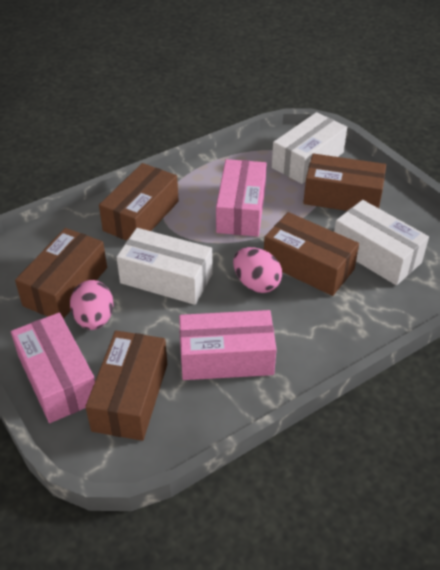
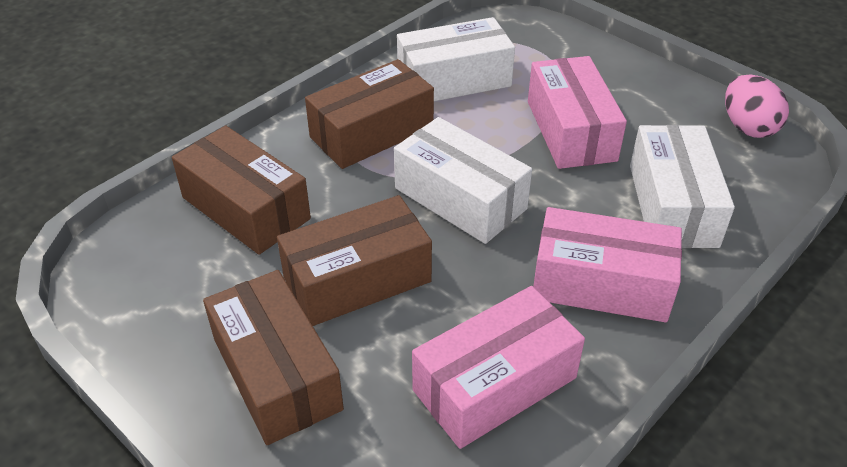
brown box: [15,228,107,319] [85,331,167,441] [99,163,179,241] [264,212,359,296] [303,153,386,211] = 5 -> [172,126,311,255] [203,270,344,445] [277,195,432,326] [305,59,434,169] = 4
pink egg: [70,280,114,330] [233,247,282,293] = 2 -> [725,74,789,138] = 1

